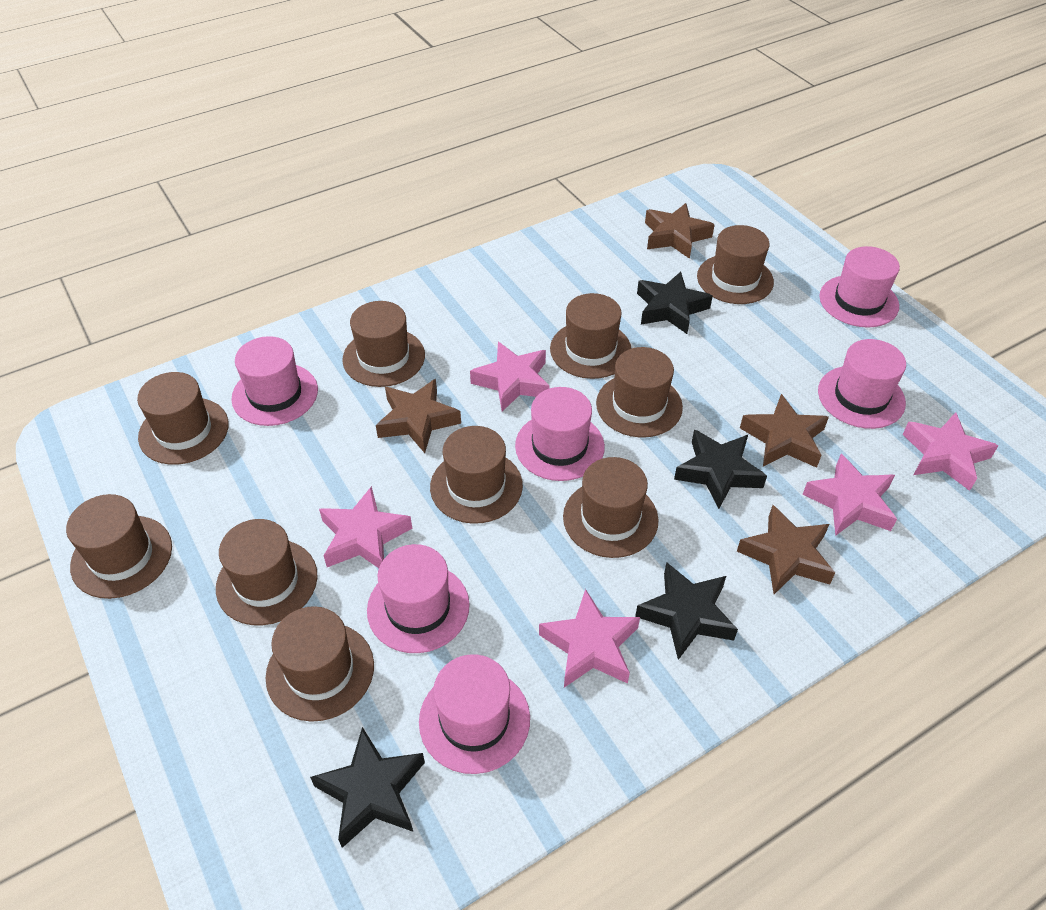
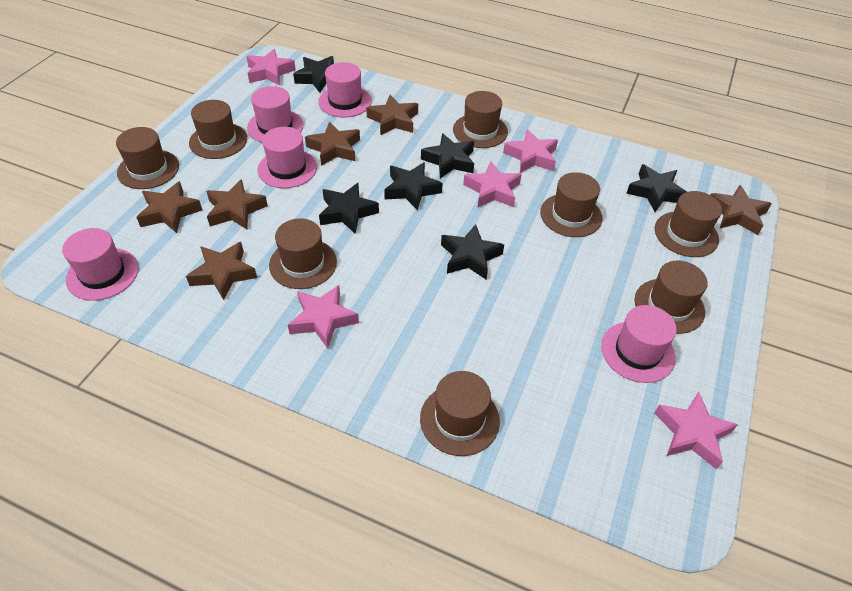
black star: [310,727,425,848] [635,562,738,660] [637,272,713,334] [674,430,767,509] = 4 -> [293,56,334,93] [319,183,379,234] [384,162,443,211] [421,133,474,178] [441,224,504,279] [626,164,687,212] = 6
brown hat: [66,494,172,599] [137,372,229,465] [216,519,318,625] [266,606,374,722] [342,301,425,387] [430,426,523,524] [550,293,632,379] [563,457,659,558] [596,347,683,437] [697,225,774,304] = 10 -> [116,127,179,189] [189,100,247,159] [269,218,337,289] [420,371,500,456] [453,91,508,148] [540,172,602,237] [634,261,708,334] [655,191,722,257] = 8
brown star: [376,379,461,453] [645,203,715,259] [737,505,835,594] [740,394,829,468] = 4 -> [136,181,202,233] [186,242,257,300] [206,179,268,229] [305,122,360,166] [366,95,418,136] [711,185,772,235] = 6
pink hat: [231,336,318,426] [367,544,470,653] [419,654,530,774] [515,387,605,481] [818,339,906,429] [819,246,900,328] = 6 -> [62,228,139,301] [247,86,304,143] [258,127,317,188] [318,62,372,117] [601,305,677,383] = 5

